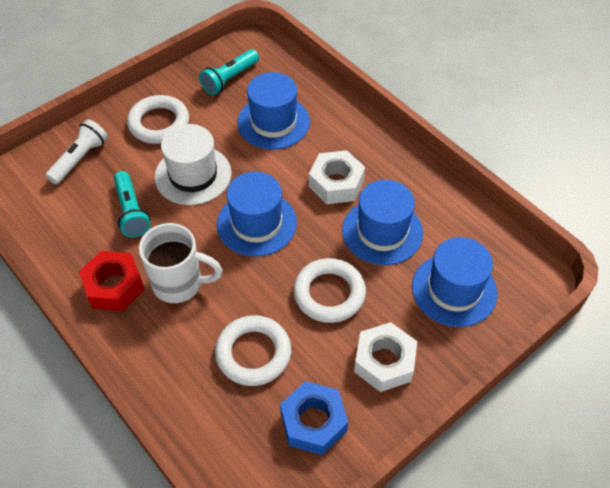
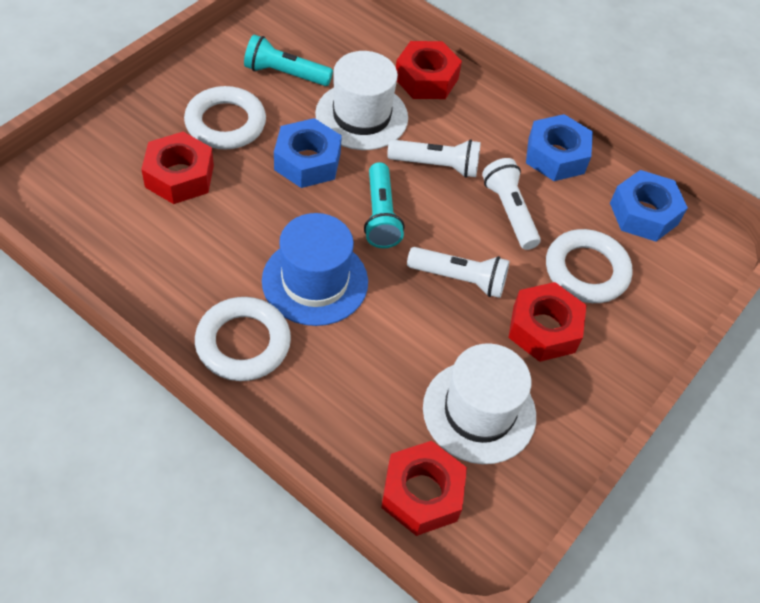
blue hat: [217,172,297,256] [237,72,310,150] [342,180,423,265] [412,237,497,327] = 4 -> [262,213,368,326] = 1
blue nut: [280,381,348,455] = 1 -> [274,118,342,188] [526,114,593,181] [610,170,688,242] = 3
red nut: [79,251,145,311] = 1 -> [141,132,214,204] [381,441,467,536] [396,41,462,99] [508,282,587,362] = 4
white flashlight: [45,119,108,184] = 1 -> [387,139,481,178] [407,247,509,298] [482,158,541,250] = 3
white hat: [155,124,231,205] = 1 -> [315,51,408,150] [423,343,536,464] = 2
white mug: [139,223,223,303] = 1 -> none = 0
white nut: [309,150,365,204] [354,322,417,392] = 2 -> none = 0

